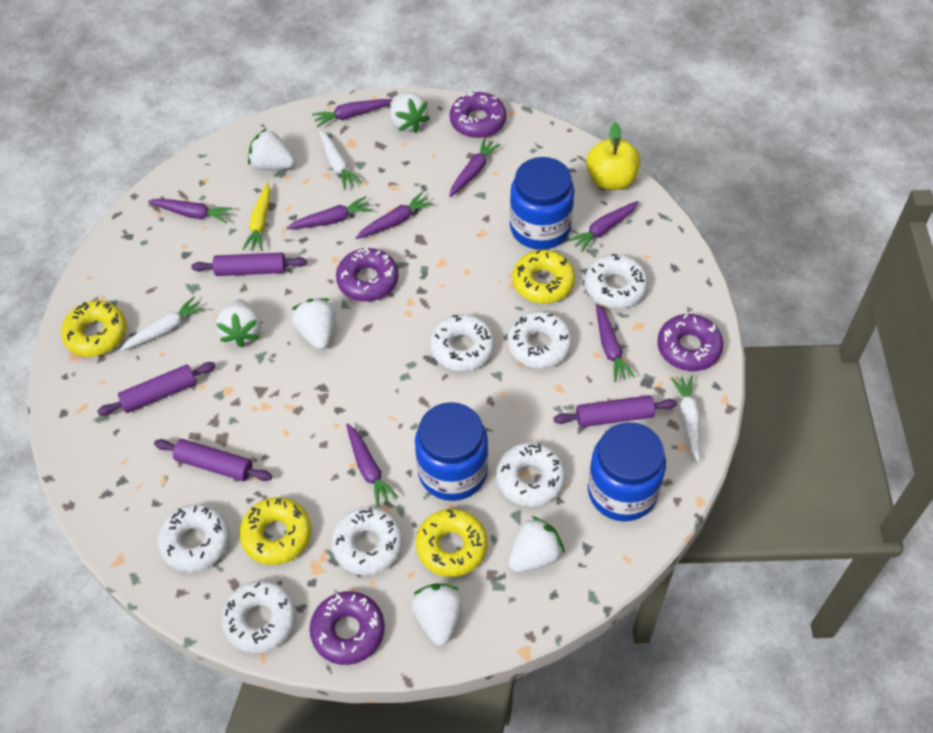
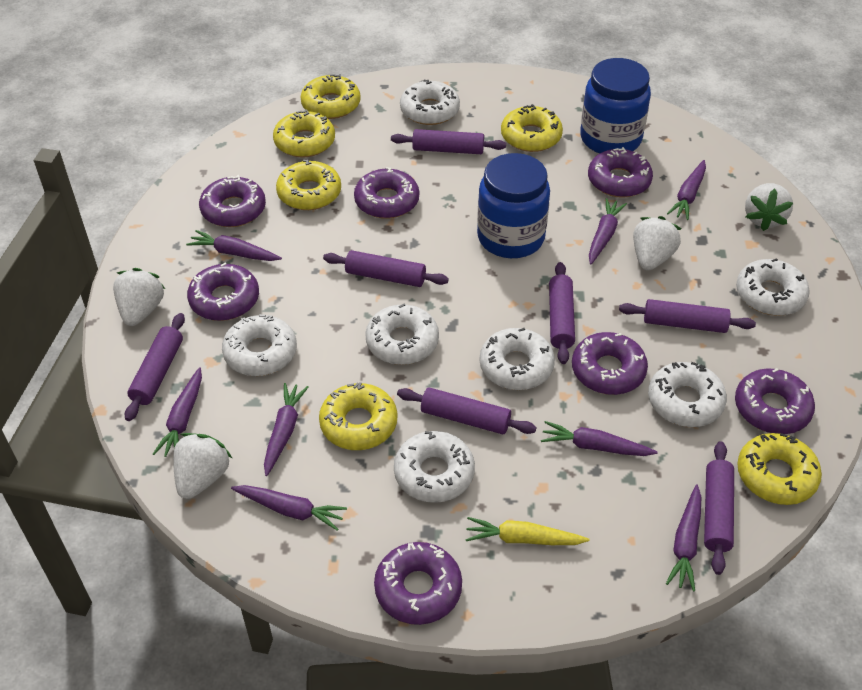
blue jar: [415,402,488,501] [510,157,574,250] [588,422,666,521] = 3 -> [477,153,550,258] [580,58,651,154] = 2
purple donut: [310,591,385,665] [336,247,399,302] [450,92,506,138] [657,314,723,371] = 4 -> [187,263,259,321] [199,175,266,227] [354,167,419,219] [374,542,462,625] [572,332,648,395] [588,147,653,198] [735,368,815,434] = 7
purple rolling pin: [97,362,216,416] [154,439,272,481] [191,252,307,276] [554,395,677,427] = 4 -> [125,313,185,421] [323,250,449,287] [391,129,506,154] [397,387,536,434] [549,262,575,364] [619,299,756,333] [704,441,734,575] = 7
white carrot: [120,296,205,351] [319,130,362,190] [671,376,700,462] = 3 -> none = 0
white strawberry: [216,299,261,348] [248,129,295,170] [292,298,336,350] [390,93,430,133] [412,583,463,646] [509,516,565,572] = 6 -> [113,268,165,326] [173,433,232,499] [633,216,681,271] [745,183,793,231] = 4
yellow apple: [586,122,641,190] = 1 -> none = 0
yellow donut: [61,301,127,357] [239,497,311,565] [416,509,488,577] [512,250,575,304] = 4 -> [273,109,335,157] [276,160,341,210] [300,74,361,119] [319,382,397,450] [501,104,563,152] [737,433,822,505] = 6

